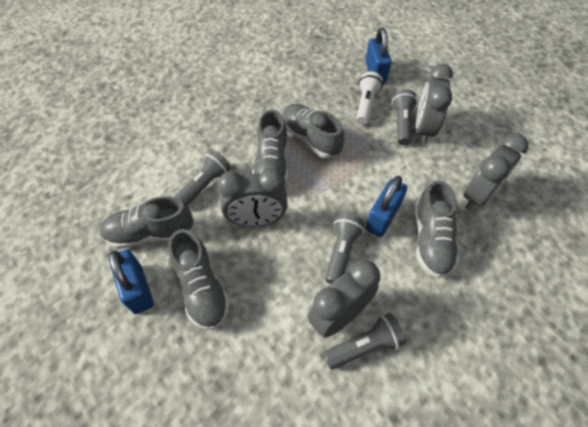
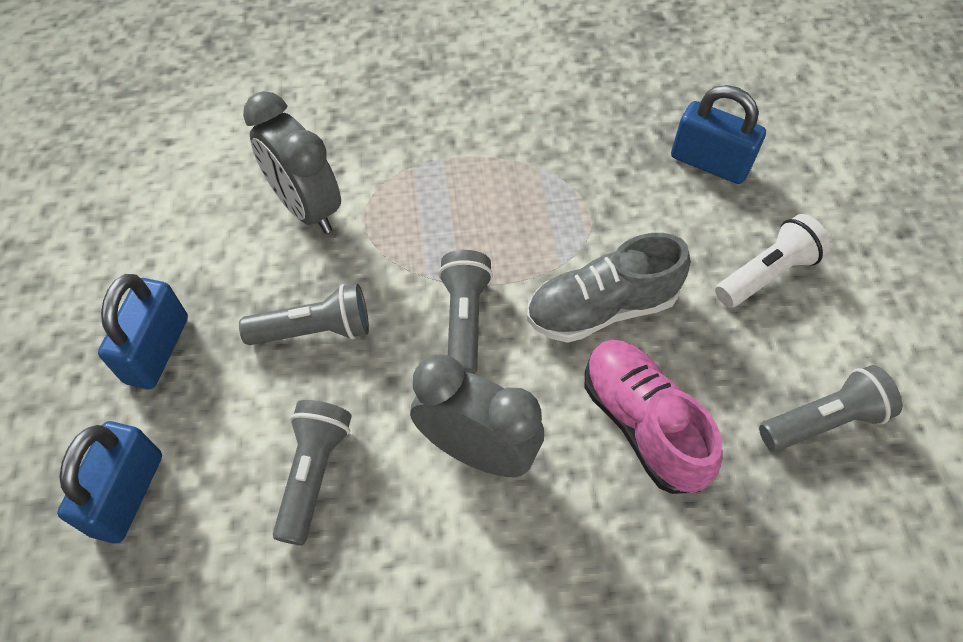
grey clock: [217,168,288,226] [308,260,380,338] [416,64,453,144] [464,133,528,210] = 4 -> [243,91,341,233] [410,354,544,477] = 2
grey shoe: [100,196,194,249] [168,229,230,330] [252,110,288,183] [283,104,344,158] [414,181,459,278] = 5 -> [527,233,690,343] = 1
pink shoe: none = 0 -> [585,340,723,494] = 1

